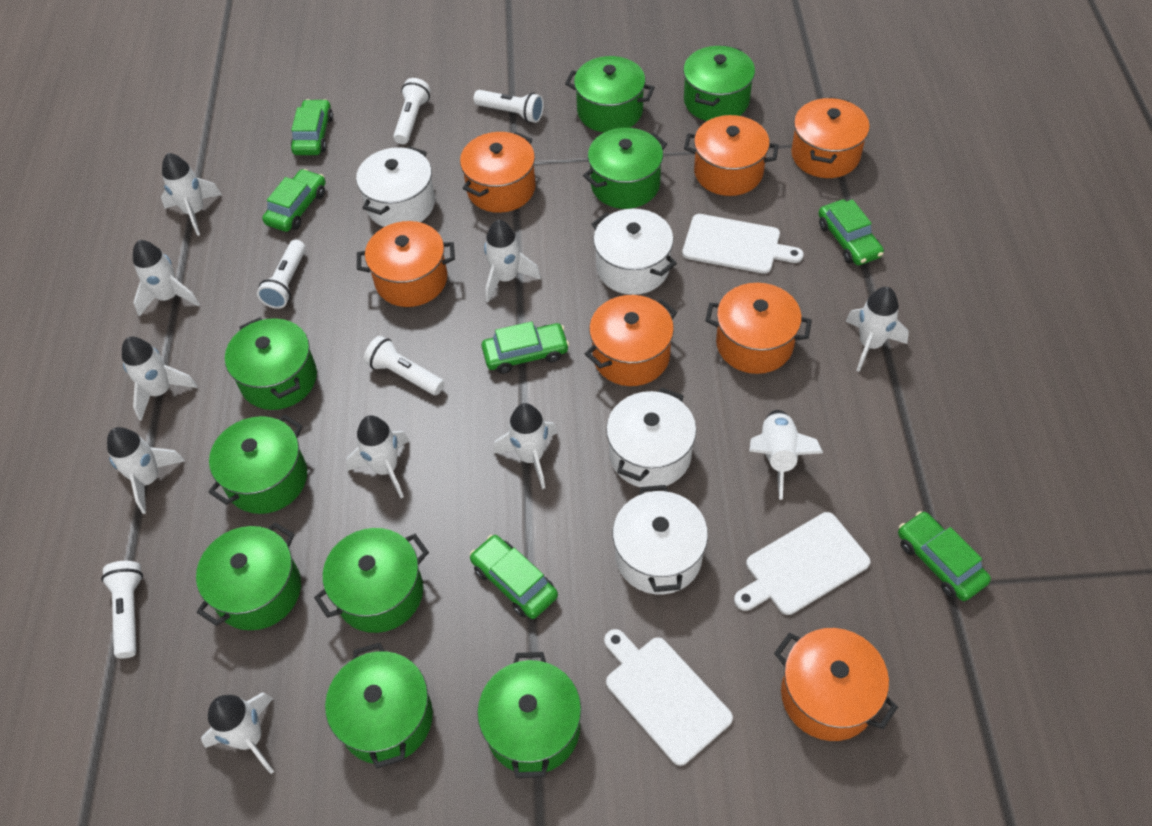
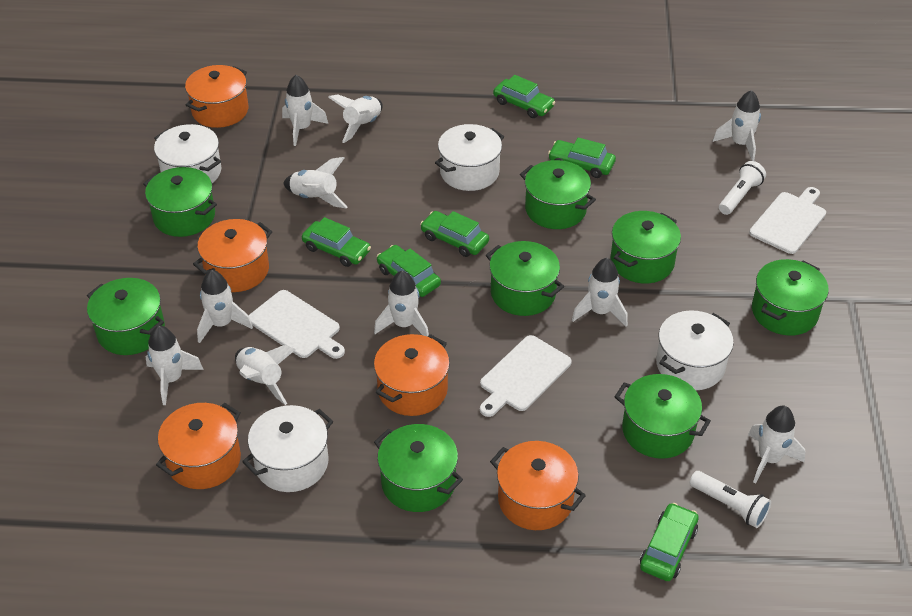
green pot: [196,522,301,630] [208,414,307,514] [225,317,317,410] [314,528,429,633] [325,643,433,769] [477,652,581,778] [565,56,655,133] [583,128,667,209] [683,45,755,121] = 9 -> [87,278,165,355] [143,167,217,237] [374,424,463,512] [486,241,564,316] [520,160,596,229] [611,211,681,283] [615,374,711,459] [752,259,829,336] = 8
orange pot: [357,221,455,307] [460,132,536,213] [585,295,677,386] [684,115,779,196] [705,283,812,374] [774,628,898,741] [791,97,870,178] = 7 -> [156,403,241,489] [185,65,248,128] [193,219,272,292] [374,334,450,416] [490,441,586,530] = 5
white flashlight: [101,561,143,658] [257,240,306,309] [364,336,444,395] [393,78,431,144] [474,90,544,123] = 5 -> [690,471,771,528] [719,161,766,215] = 2

